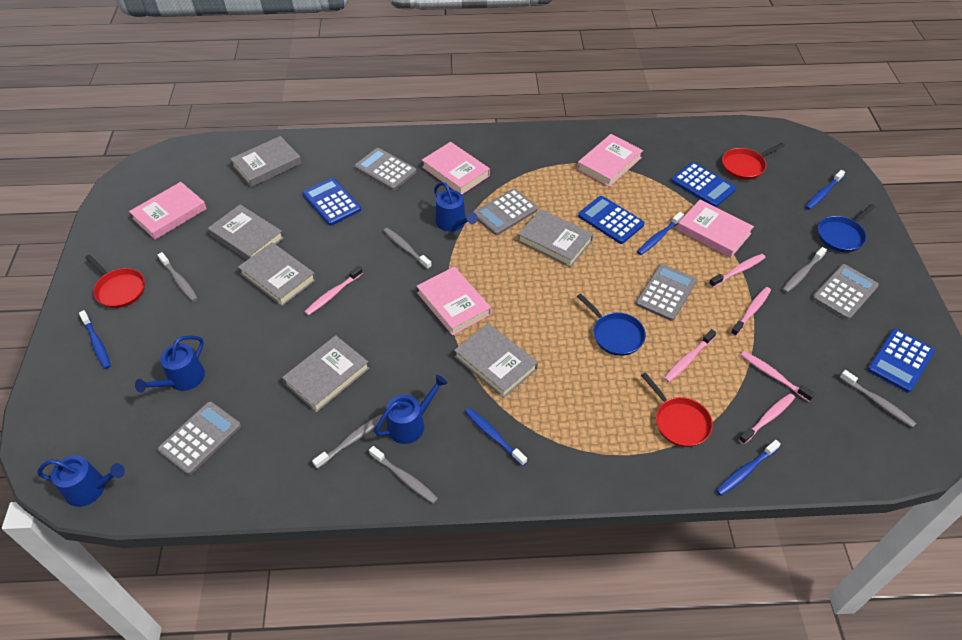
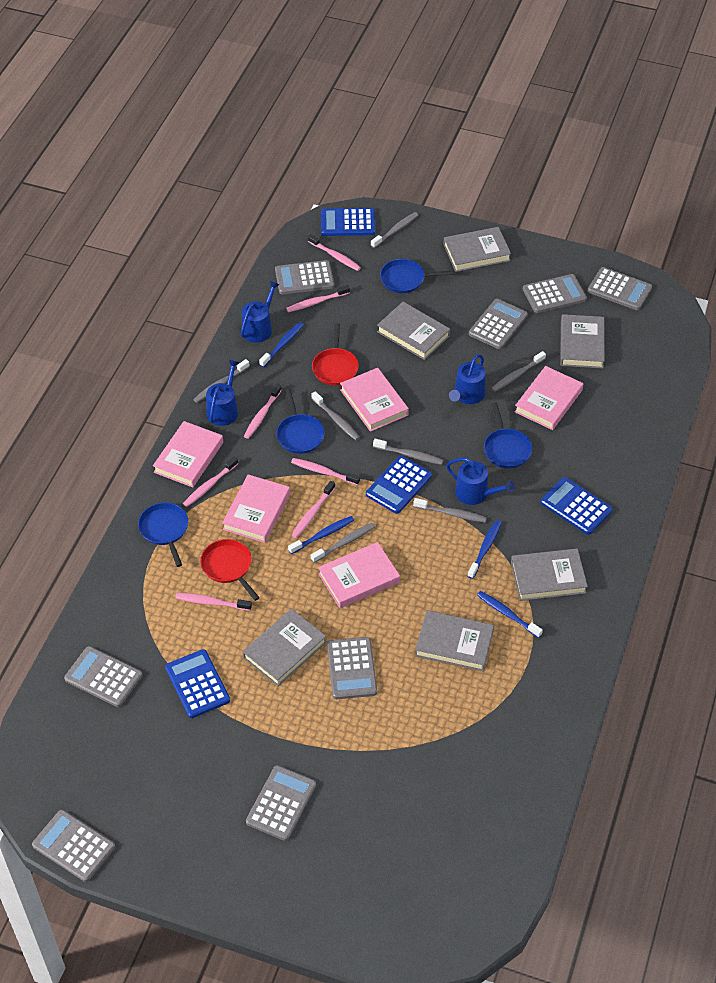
blue pan: [577,294,646,356] [818,204,875,252] = 2 -> [138,502,188,567] [276,389,325,454] [380,259,454,293] [484,403,532,469] = 4
blue toothbrush: [79,310,111,369] [465,408,527,466] [637,212,684,255] [716,440,781,496] [805,170,845,210] = 5 -> [259,322,304,367] [288,516,354,554] [468,520,502,579] [477,591,543,638] = 4
grey calculator: [158,401,241,475] [354,148,416,190] [474,189,538,235] [636,264,697,321] [812,264,879,320] = 5 -> [32,810,115,882] [64,646,142,707] [246,765,316,841] [275,260,334,294] [327,637,377,699] [469,299,528,349] [523,274,587,313] [588,267,652,310] = 8
grey toothbrush: [158,252,198,302] [312,414,382,469] [369,446,438,504] [383,228,432,269] [782,247,827,293] [840,370,916,428] = 6 -> [193,359,250,403] [311,391,360,440] [311,523,375,563] [371,212,418,248] [373,439,443,465] [413,498,487,522] [491,351,546,392] = 7
pink toothbrush: [305,266,363,316] [664,329,716,382] [709,254,766,288] [731,287,771,336] [738,393,795,444] [741,351,815,402] = 6 -> [175,593,252,611] [183,457,238,507] [244,384,282,439] [286,285,350,312] [291,458,360,485] [292,481,335,538] [308,234,361,271] = 7
red pan: [85,255,145,308] [641,372,713,447] [722,143,785,180] = 3 -> [200,539,260,601] [312,323,359,386] = 2

